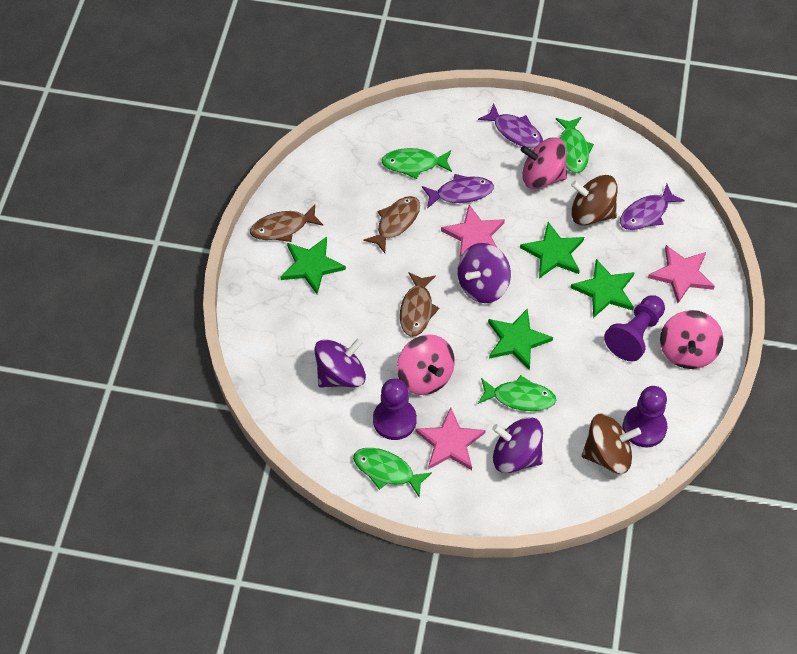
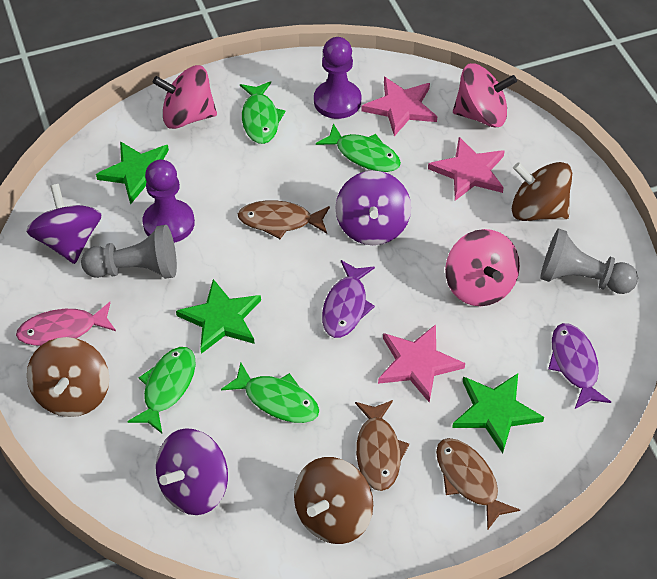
brown spinning top: [571,175,618,225] [582,414,641,474] = 2 -> [27,337,109,417] [294,457,373,544] [512,162,572,221] = 3
green star: [280,237,346,294] [488,308,553,370] [520,222,584,278] [570,259,635,318] = 4 -> [96,141,169,205] [176,279,261,354] [452,373,544,454] = 3
grey pawn: none = 0 -> [81,225,177,279] [540,228,638,294] = 2
pink fish: none = 0 -> [16,302,116,346] = 1
purple fish: [422,174,494,208] [478,104,543,148] [620,184,685,230] = 3 -> [322,260,375,338] [548,323,611,409] = 2
purple pawn: [373,378,417,440] [604,295,665,361] [623,386,667,447] = 3 -> [142,159,195,243] [314,37,361,119] = 2

